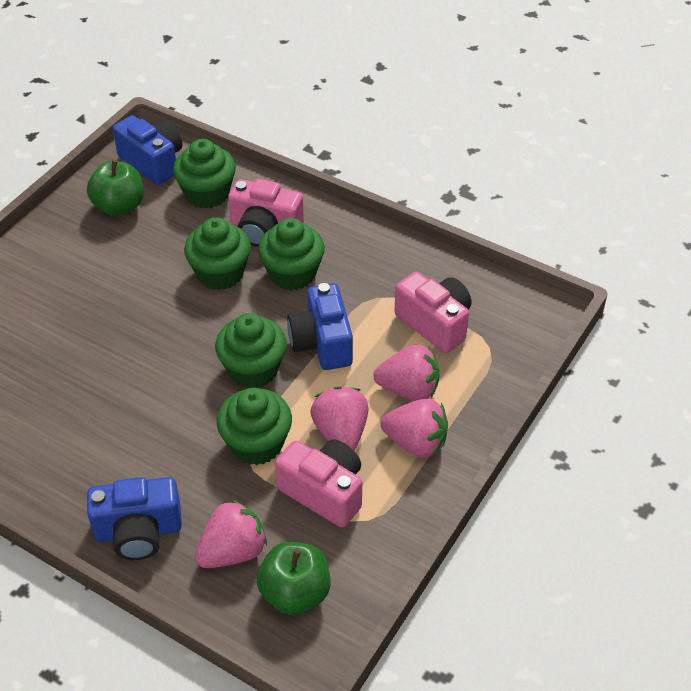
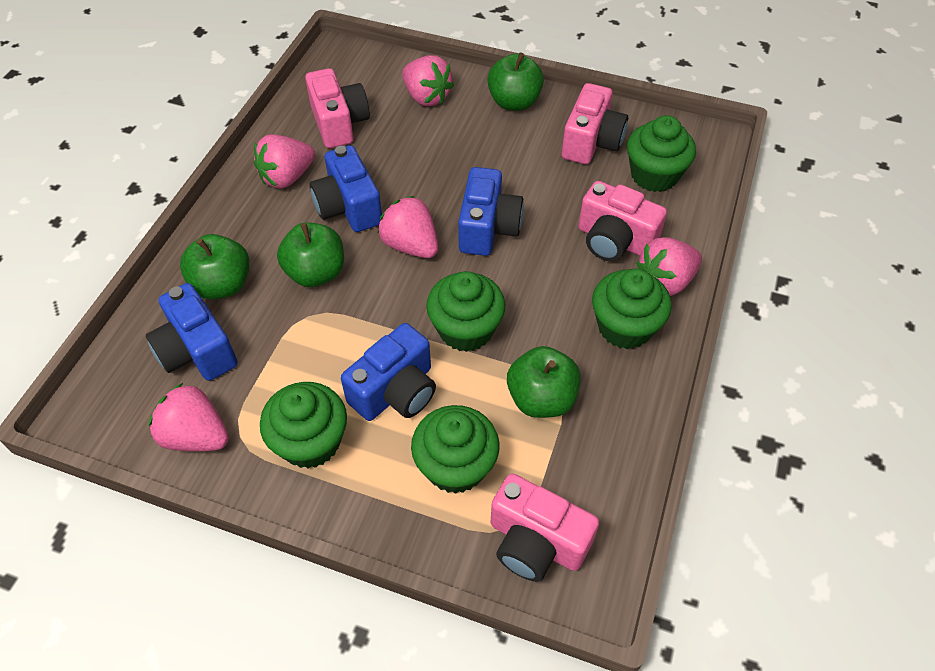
blue camera: [87,477,182,560] [113,115,182,185] [287,283,353,370] = 3 -> [146,283,238,381] [309,145,382,232] [341,323,436,421] [458,167,524,256] = 4
green apple: [87,159,144,216] [257,542,331,615] = 2 -> [180,234,250,299] [277,223,344,287] [487,52,544,111] [507,346,581,418] = 4
pink camera: [228,179,304,247] [275,440,362,527] [394,272,471,353] = 3 -> [305,68,370,148] [491,473,599,582] [562,83,628,164] [578,181,667,261] = 4
pink strawberry: [195,499,267,568] [310,386,369,450] [373,344,440,401] [381,399,448,458] = 4 -> [149,383,229,451] [254,134,315,189] [378,196,438,258] [402,55,454,106] [636,237,702,296] = 5

